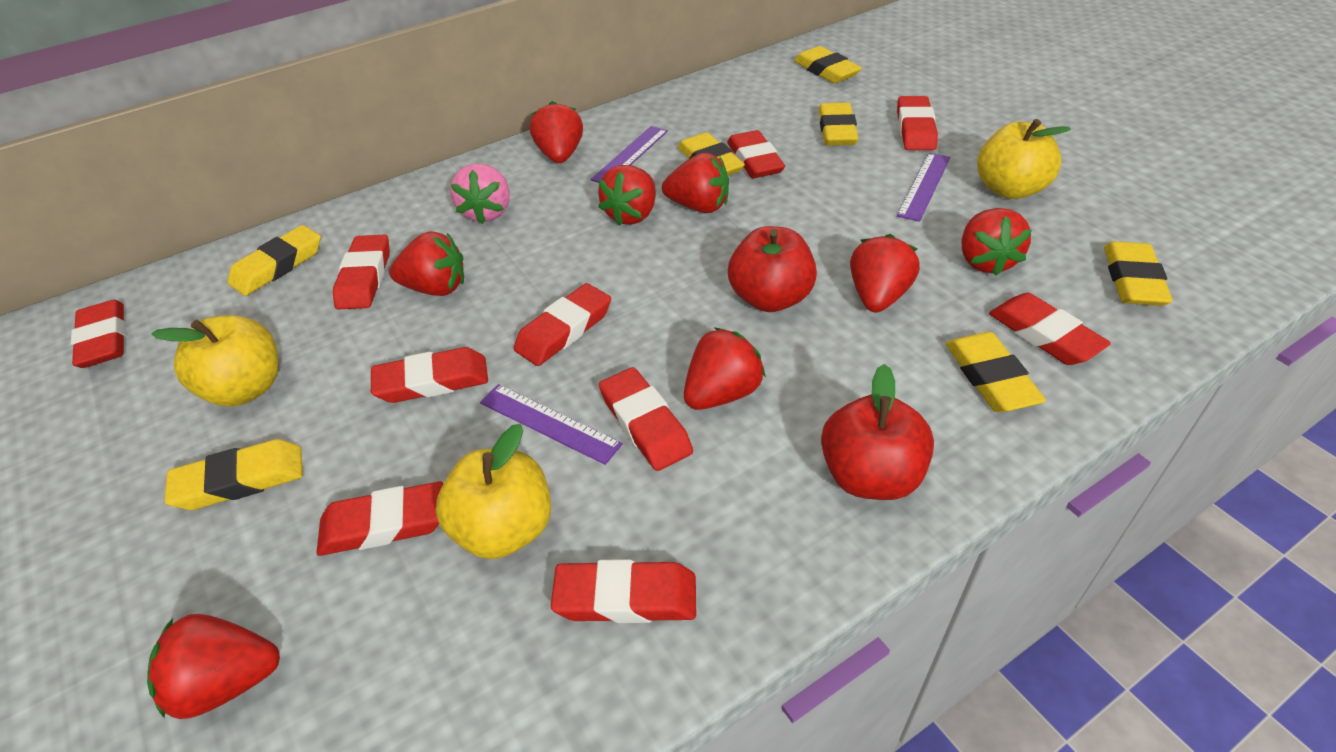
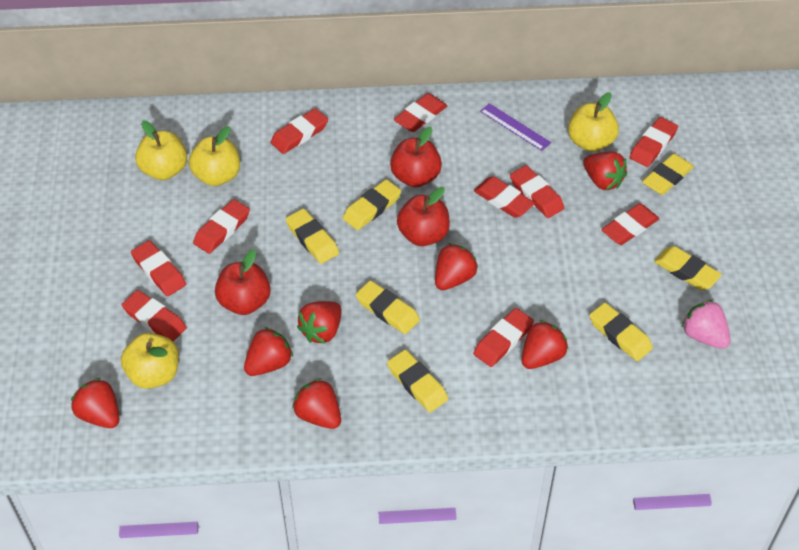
purple ruler: [480,384,623,465] [591,126,668,183] [897,153,950,222] = 3 -> [480,103,551,151] = 1
red apple: [728,226,817,312] [821,364,934,500] = 2 -> [215,249,271,315] [390,127,442,187] [397,187,450,246] = 3
red strawberry: [147,614,280,719] [389,231,464,296] [530,101,583,163] [598,165,656,226] [662,153,729,213] [684,328,766,410] [850,234,920,312] [962,208,1032,276] = 8 -> [71,378,120,428] [244,327,293,376] [292,378,341,429] [297,301,341,344] [435,243,478,290] [522,320,568,369] [583,151,627,190] = 7
yellow apple: [151,315,278,406] [435,424,551,559] [977,119,1071,199] = 3 -> [121,333,179,389] [135,121,187,180] [189,126,240,186] [568,92,619,152] = 4

